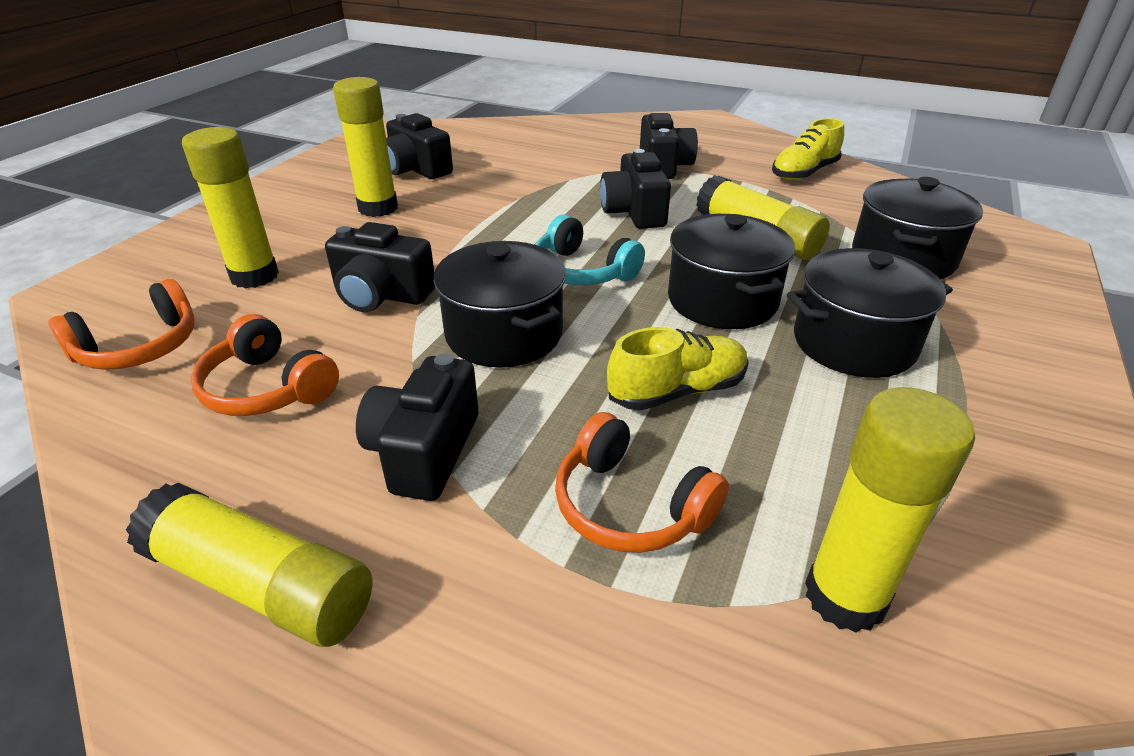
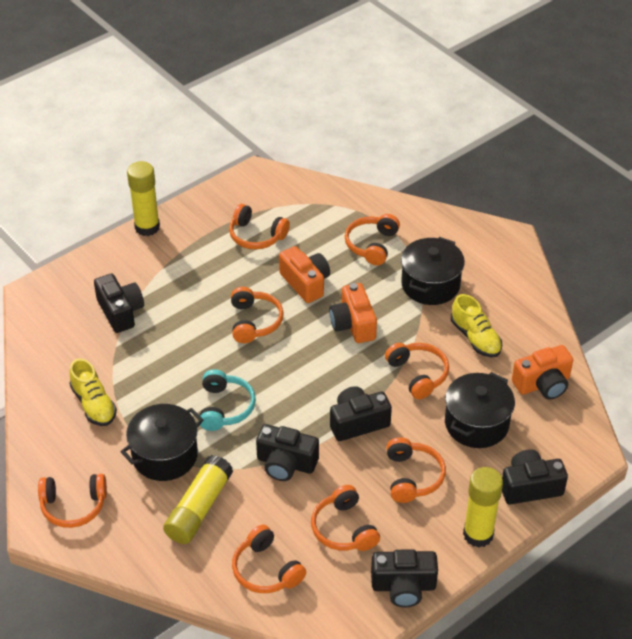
black pot: [433,241,566,368] [668,214,795,329] [787,248,953,378] [852,177,983,280] = 4 -> [121,404,203,481] [401,237,465,305] [445,372,515,448] = 3
orange camera: none = 0 -> [279,246,330,303] [329,283,377,343] [512,345,573,400] = 3
orange headphones: [48,279,195,370] [190,314,339,416] [555,412,729,553] = 3 -> [38,474,107,528] [229,204,290,249] [231,287,284,343] [232,524,306,593] [311,485,380,551] [345,214,400,265] [385,343,449,399] [386,437,446,503] = 8
yellow glue stick: [126,483,372,647] [182,127,279,289] [333,77,398,217] [696,175,830,260] [805,387,975,633] = 5 -> [127,161,160,236] [163,455,233,544] [463,467,503,548] = 3

